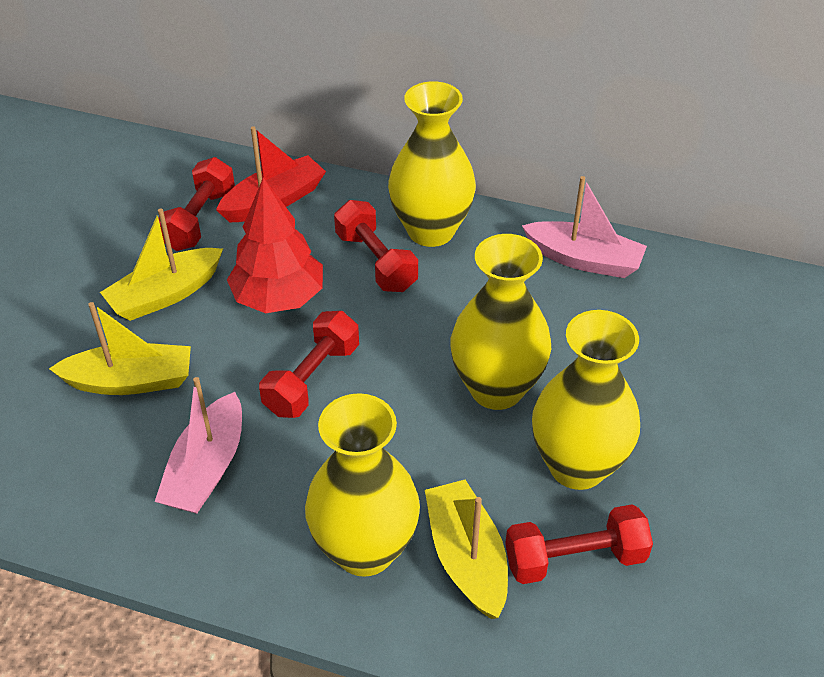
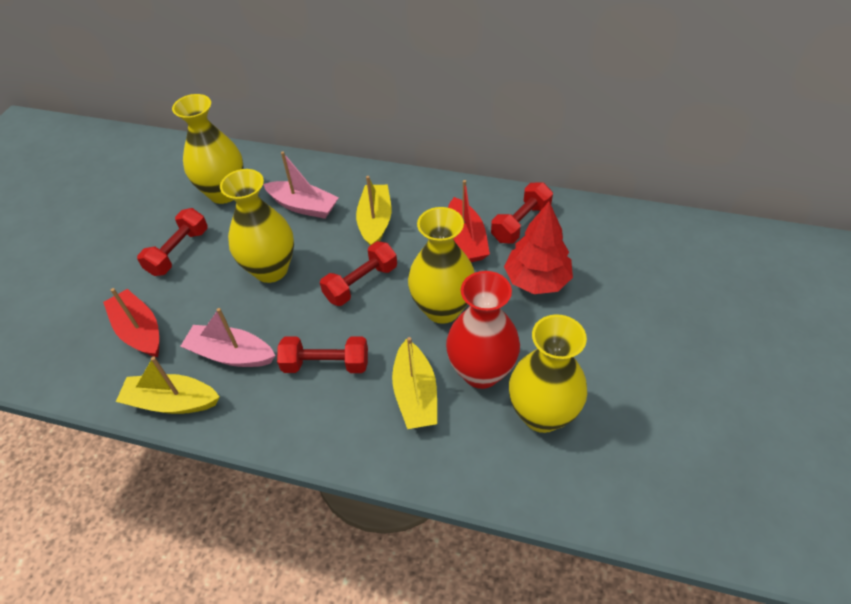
red boat: [216,126,326,223] = 1 -> [103,288,159,357] [448,180,490,262] = 2
red vase: none = 0 -> [446,271,520,389] = 1

